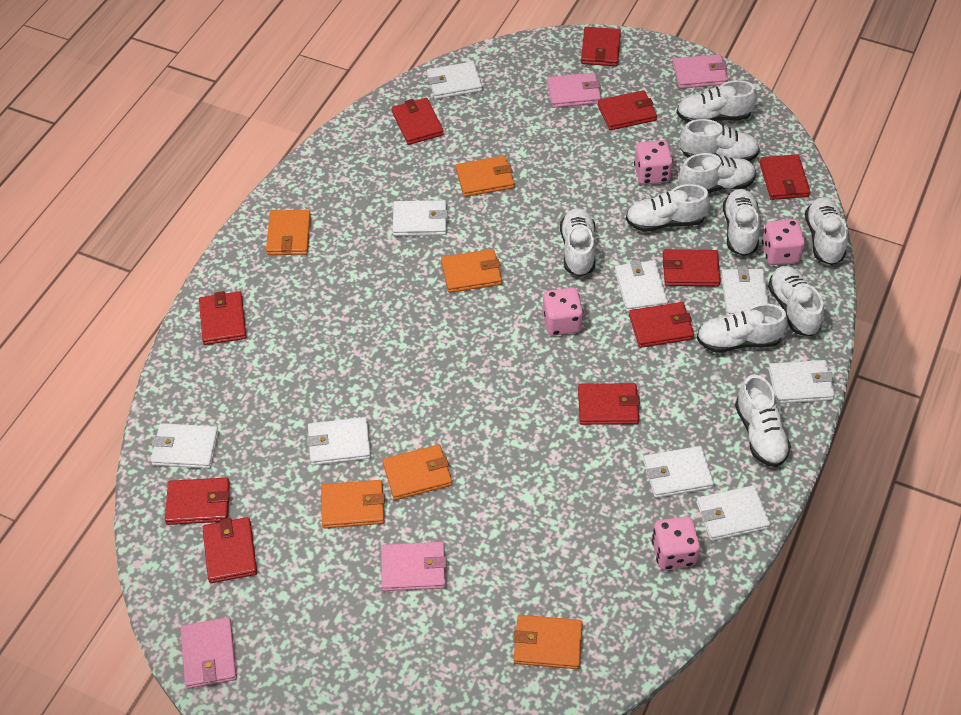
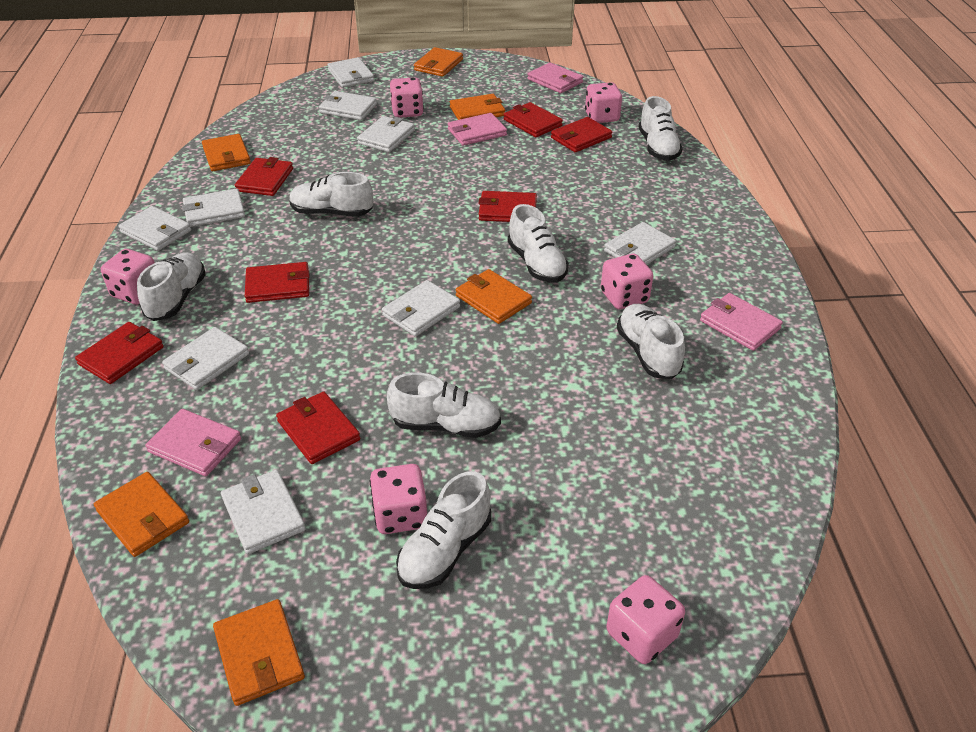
pink dice: [542,288,583,336] [634,140,673,185] [652,516,700,570] [762,219,805,265] = 4 -> [101,249,155,305] [370,464,427,534] [390,77,424,118] [585,82,622,123] [601,254,653,309] [606,575,685,664] = 6
red wallet: [165,478,230,525] [199,291,246,345] [202,517,257,583] [392,98,444,145] [578,383,640,425] [581,27,621,66] [598,90,657,130] [629,302,694,348] [663,249,721,286] [760,154,810,200] = 10 -> [75,322,164,384] [235,157,293,196] [245,262,309,303] [276,391,360,464] [478,191,537,222] [504,102,563,137] [551,117,612,153] = 7
white shoe: [560,208,595,277] [626,184,710,232] [677,80,757,122] [679,153,756,193] [680,119,760,161] [697,304,787,353] [723,189,760,256] [735,375,791,467] [768,266,824,336] [805,197,848,265] = 10 -> [137,252,206,321] [289,172,373,217] [387,373,501,438] [396,471,491,589] [508,204,569,282] [617,304,685,379] [639,96,683,161] = 7

